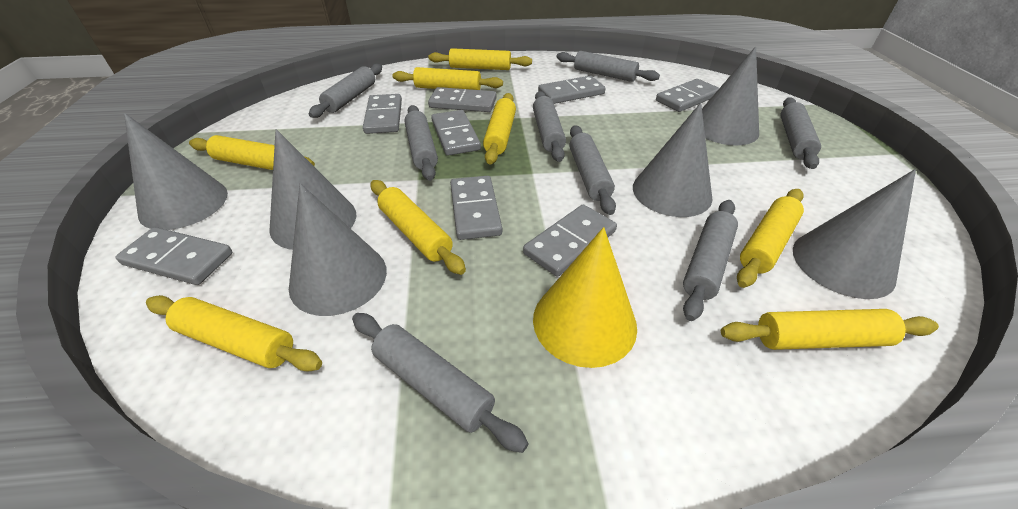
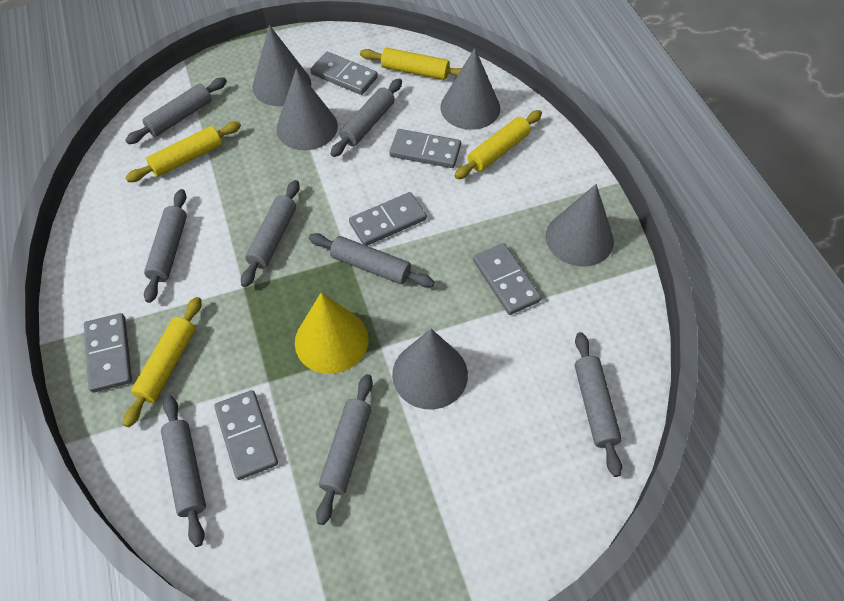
grey cone: [124,113,228,230] [269,129,356,250] [289,183,387,316] [633,103,712,217] [702,46,759,145] [793,169,916,299] = 6 -> [252,25,311,106] [276,68,338,150] [392,329,468,410] [440,48,500,130] [546,184,614,267] = 5
grey domino: [115,227,232,285] [363,94,402,134] [428,87,497,112] [431,110,481,156] [450,176,502,240] [523,205,617,277] [538,76,606,104] [656,79,719,112] = 8 -> [84,313,132,393] [214,390,278,480] [310,52,378,95] [349,192,427,246] [389,129,461,168] [473,243,541,315] = 6
yellow rolling pin: [146,295,322,372] [189,135,315,170] [371,180,466,275] [392,67,503,90] [428,48,532,70] [483,93,516,164] [721,309,939,350] [737,189,804,288] = 8 -> [123,297,201,427] [125,121,241,182] [360,48,462,80] [454,110,542,179] = 4

